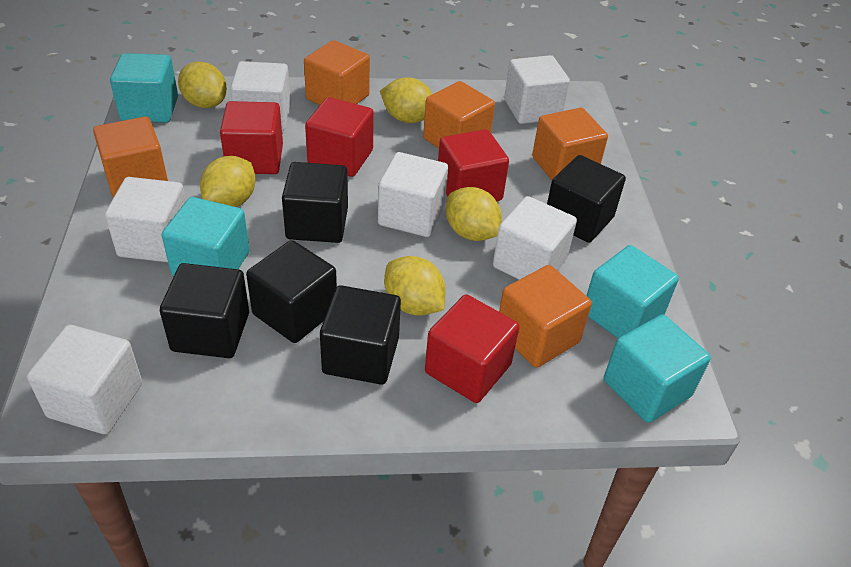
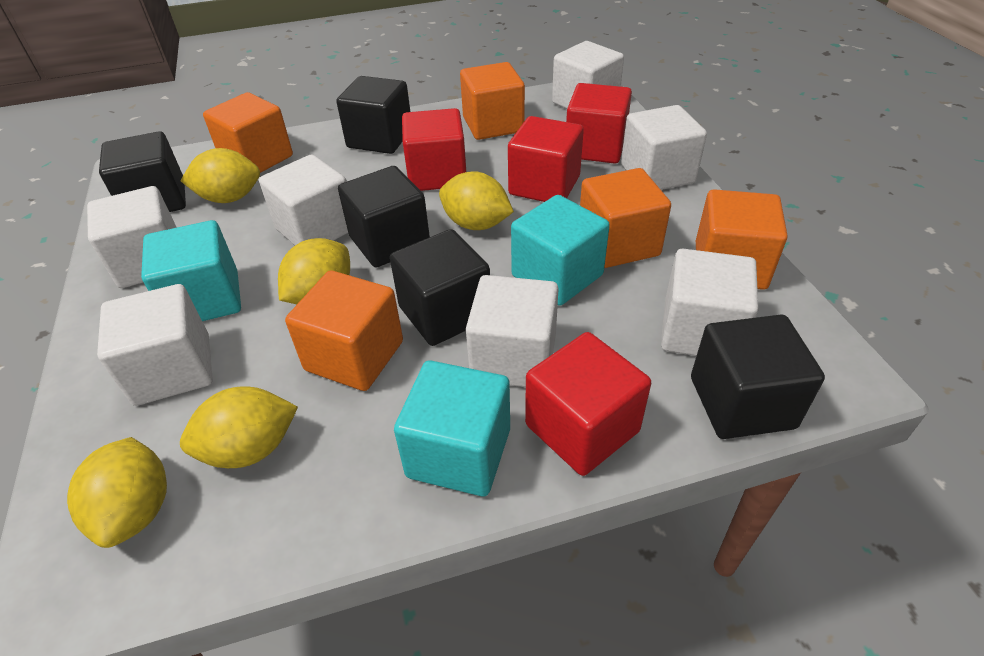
turquoise cube: [110,53,178,123] [162,197,250,276] [587,245,679,338] [604,314,711,423] = 4 -> [141,220,241,321] [394,361,510,496] [511,195,610,306] = 3
white cube: [27,325,142,434] [105,177,186,262] [230,61,291,131] [378,152,448,237] [493,196,577,280] [504,55,570,124] = 6 -> [87,186,177,288] [97,284,213,406] [259,154,348,245] [466,275,559,387] [552,41,624,109] [621,105,707,190] [661,249,759,356] = 7

